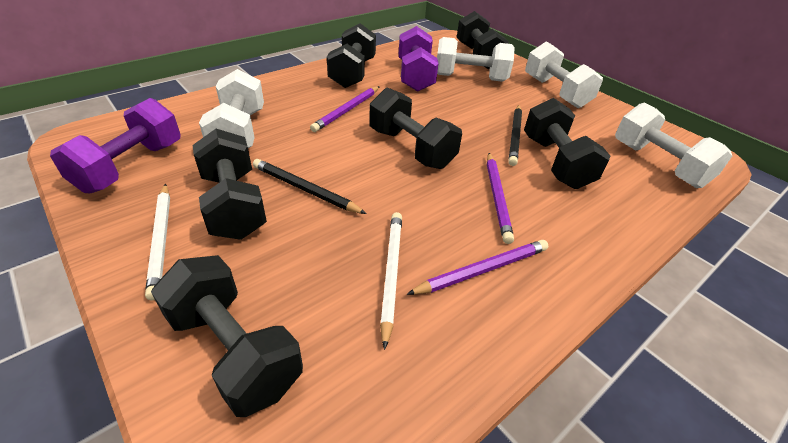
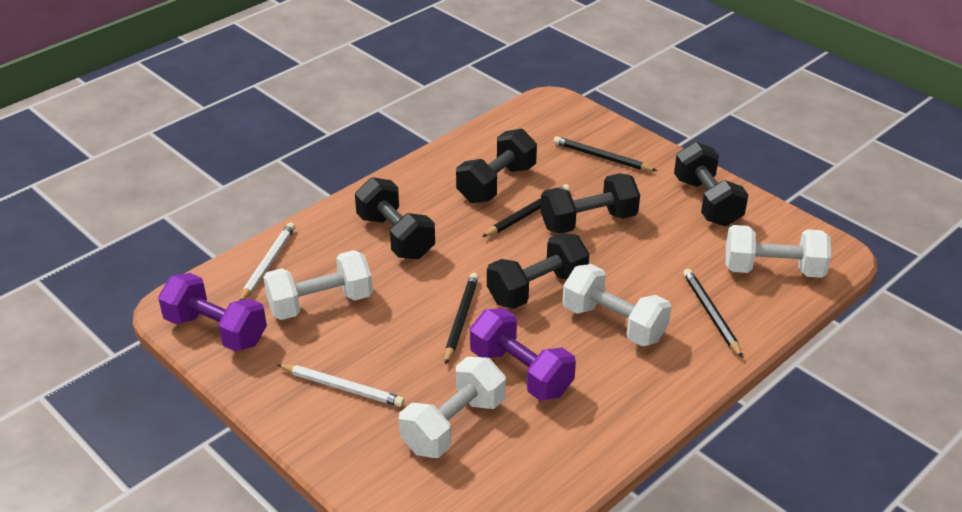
black dumbbell: [151,255,303,417] [193,129,267,240] [327,23,376,88] [369,88,462,169] [457,11,509,69] [524,98,610,189] = 6 -> [355,177,435,259] [456,129,537,203] [487,233,589,309] [540,173,640,234] [674,142,749,226] = 5
black pencil: [253,159,367,214] [508,105,522,166] = 2 -> [445,273,479,365] [482,184,570,237] [553,136,657,171] [683,269,743,358] = 4
purple pencil: [310,86,380,132] [407,240,548,295] [487,153,514,244] = 3 -> none = 0

